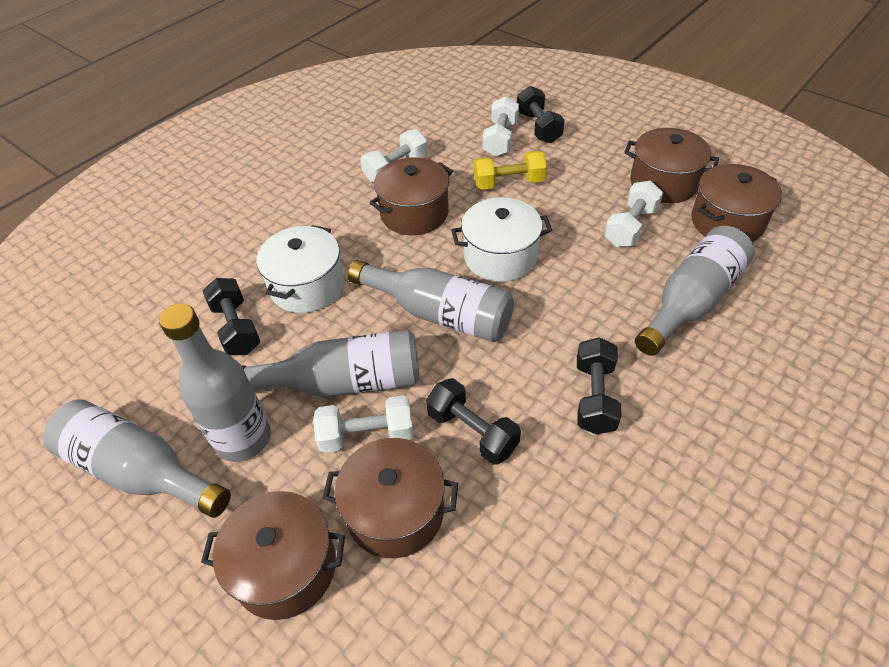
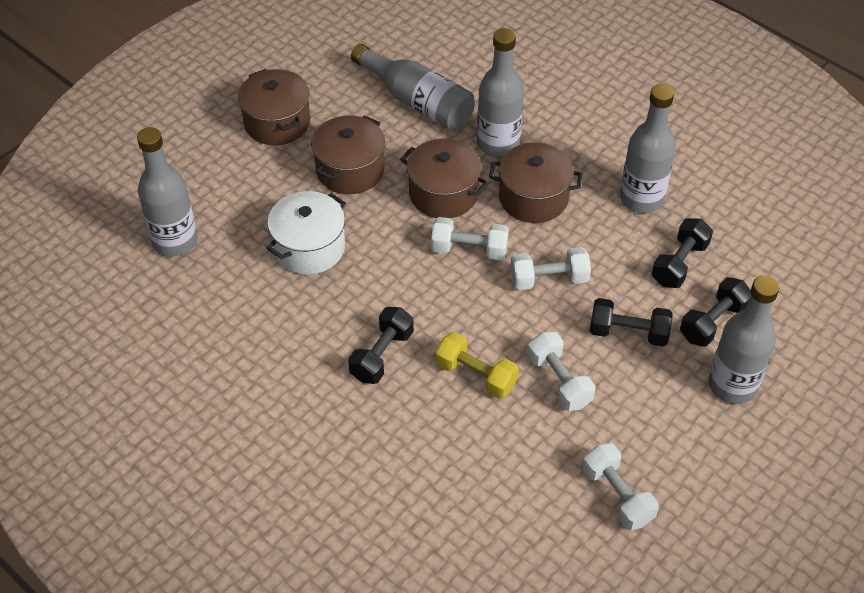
brown pot: [201,491,345,620] [323,438,458,558] [369,157,453,235] [624,128,719,203] [691,164,782,242] = 5 -> [238,69,310,145] [311,115,385,194] [400,139,488,218] [489,142,583,223] = 4
white pot: [256,225,344,313] [451,197,552,282] = 2 -> [266,191,346,275] = 1

